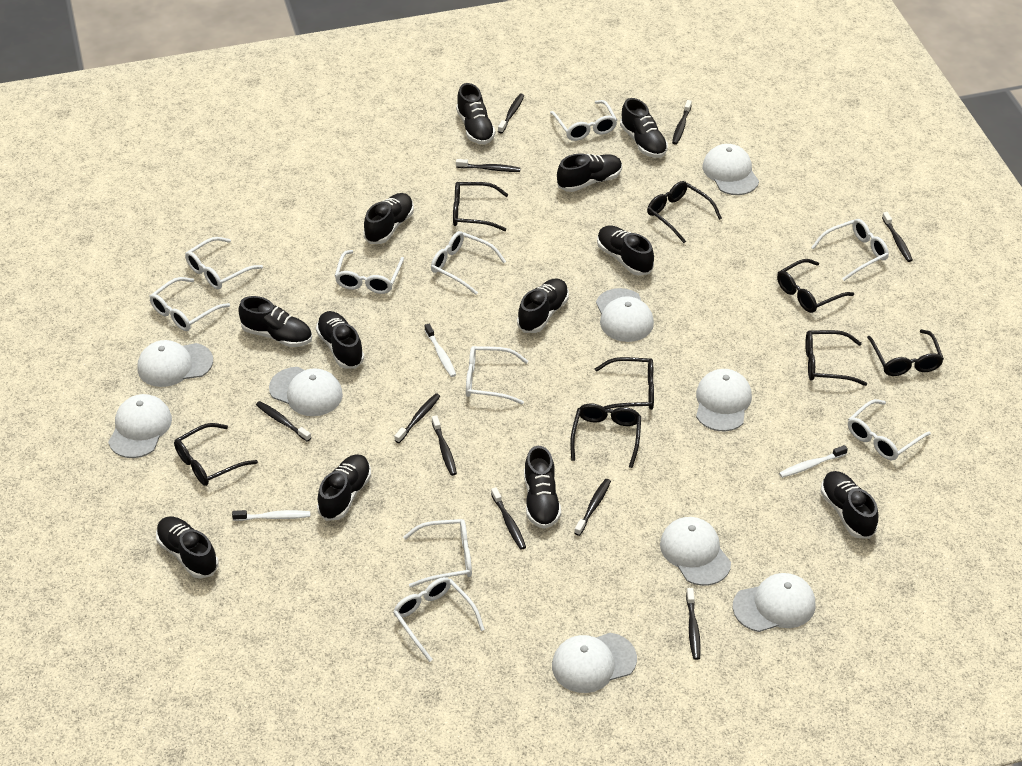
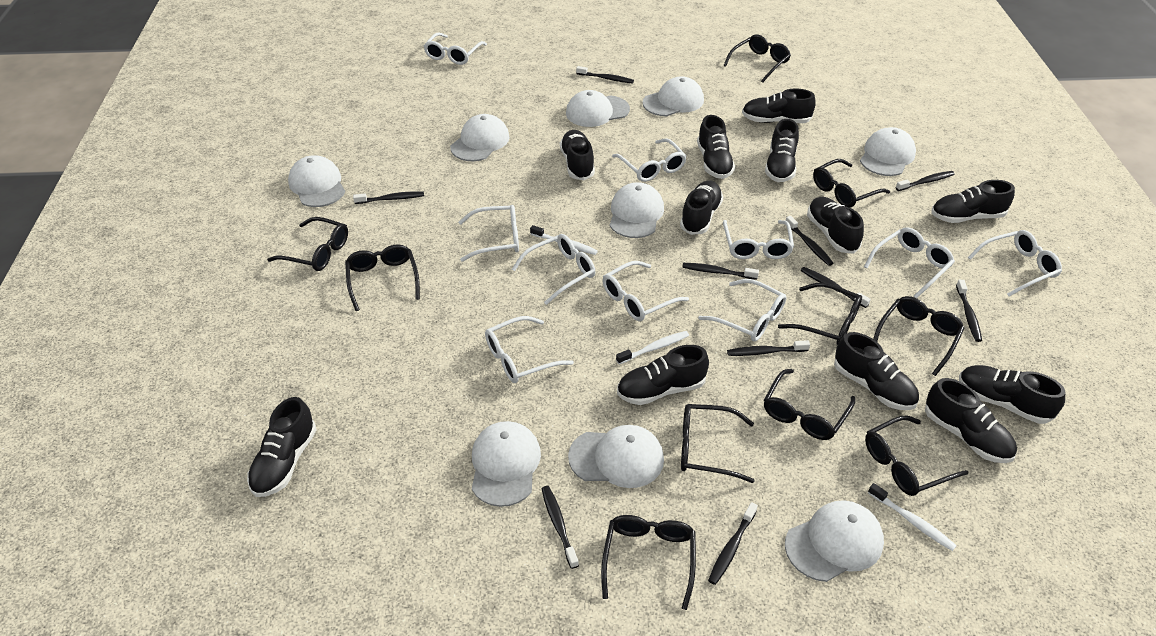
black glasses: [174,423,258,486] [453,182,508,231] [570,403,641,468] [595,357,654,410] [647,181,722,243] [777,259,854,313] [805,330,867,386] [867,329,944,376] = 8 -> [267,217,348,271] [345,244,420,311] [601,515,696,610] [681,404,755,483] [723,34,791,83] [764,369,855,440] [778,283,862,345] [813,159,890,208] [865,416,968,496] [873,296,965,376] = 10

